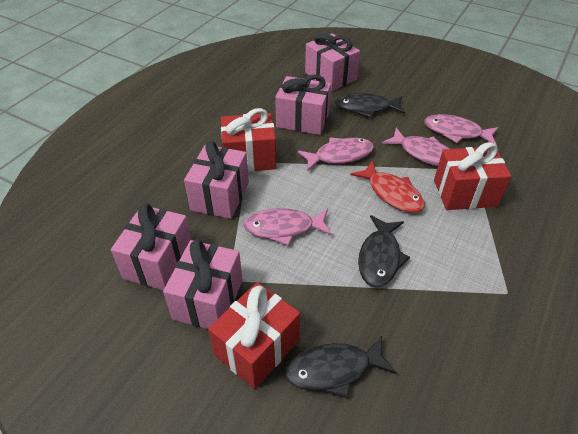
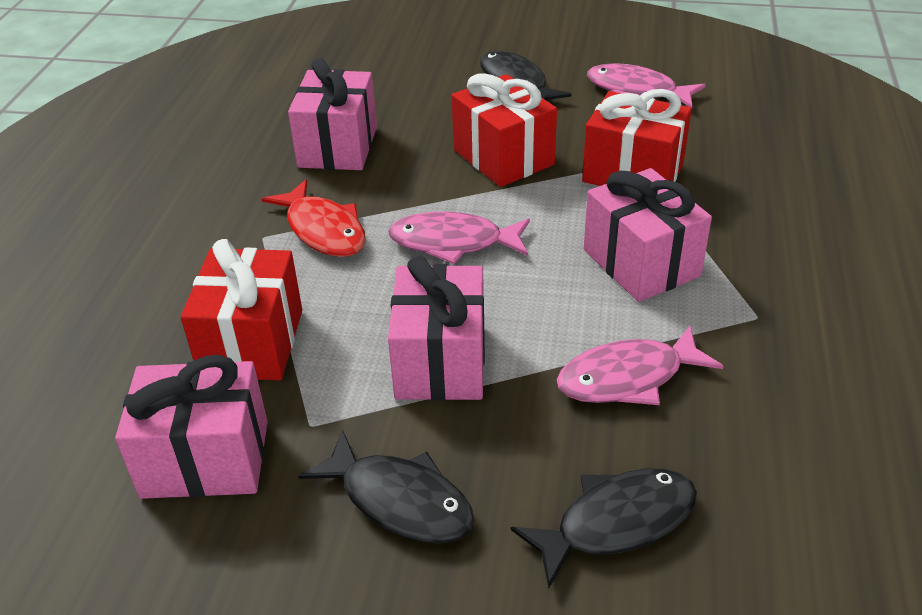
pink fish: [243,208,332,246] [298,137,374,171] [382,128,450,166] [424,114,499,144] = 4 -> [388,211,530,264] [556,326,723,405] [587,63,706,108] = 3
pink gift: [111,203,191,290] [163,239,243,329] [184,141,249,219] [275,74,331,135] [305,33,360,91] = 5 -> [115,355,268,499] [288,58,377,170] [388,256,485,401] [584,168,712,302] = 4

